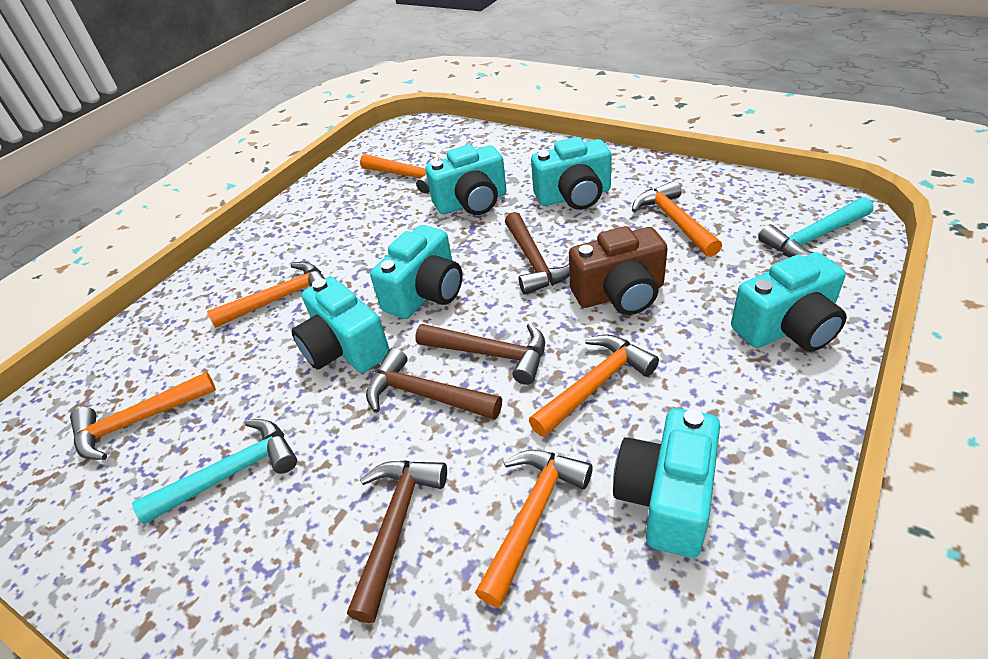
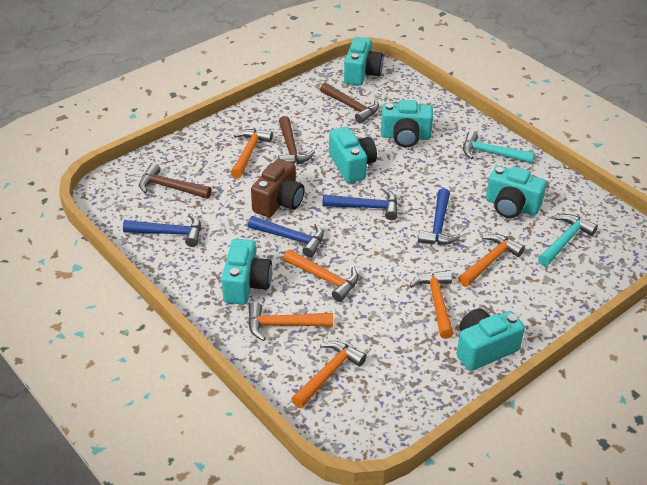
blue hammer: none = 0 -> [123,214,201,247] [248,216,324,257] [322,189,398,220] [418,188,461,245] = 4
brown hammer: [347,460,447,623] [366,348,502,420] [415,323,545,385] [505,212,570,295] = 4 -> [139,163,212,199] [278,116,315,164] [320,83,379,123] = 3

